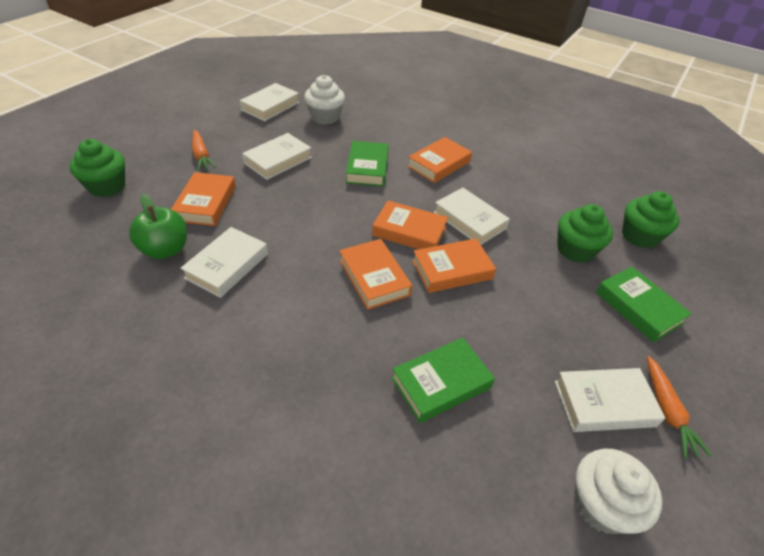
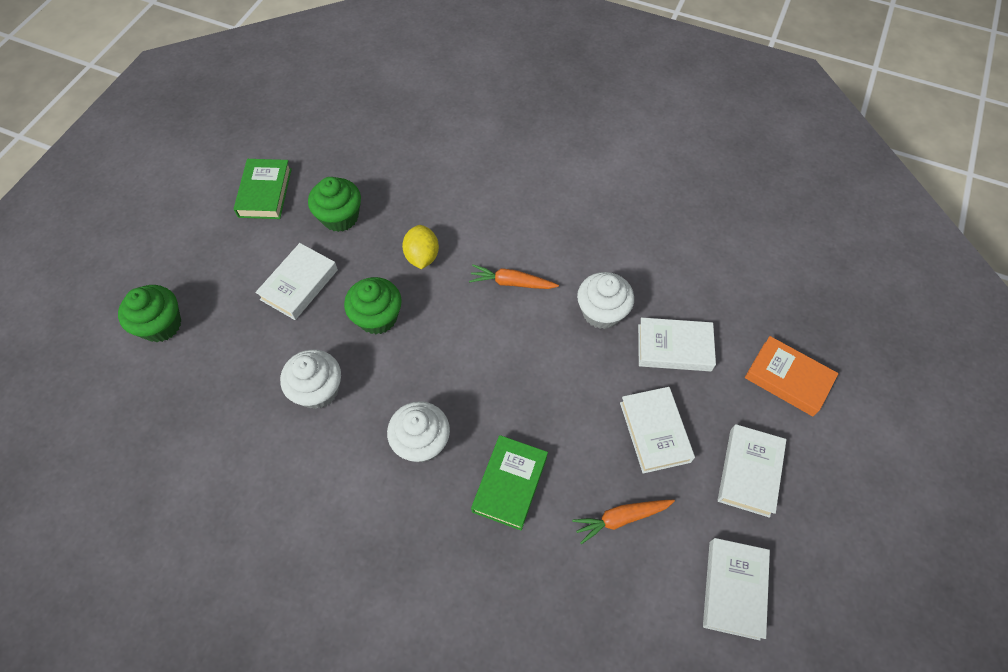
green apple: [129,194,187,259] = 1 -> none = 0
green book: [346,141,389,187] [391,338,495,423] [596,267,692,343] = 3 -> [234,159,292,219] [471,435,548,530] = 2
orange book: [171,172,236,226] [339,239,412,310] [372,200,448,249] [407,137,472,183] [412,239,496,293] = 5 -> [745,336,839,416] = 1
white cupcake: [304,75,345,125] [574,449,662,534] = 2 -> [280,349,341,409] [387,401,450,462] [577,272,634,329] = 3
yellow lemon: none = 0 -> [402,225,439,269] = 1

